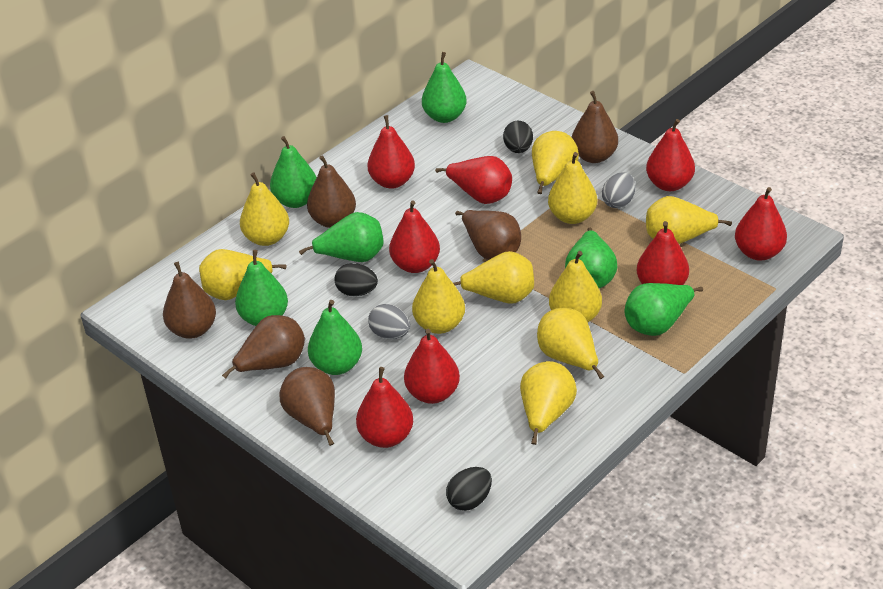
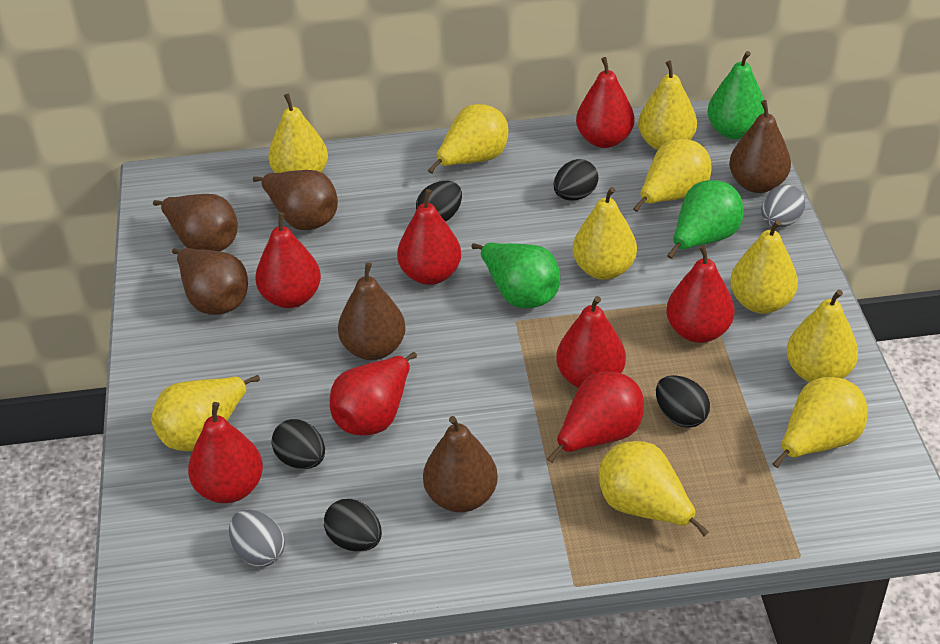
black egg: [334,263,378,296] [446,467,492,511] [503,121,533,153] = 3 -> [271,419,325,469] [324,499,382,552] [416,181,462,222] [554,159,598,200] [656,375,710,428] = 5
green pear: [235,250,288,326] [270,136,317,208] [299,212,384,262] [308,300,362,375] [422,52,467,123] [565,228,617,288] [625,283,703,336] = 7 -> [471,243,560,308] [667,180,744,259] [707,51,764,140] = 3

